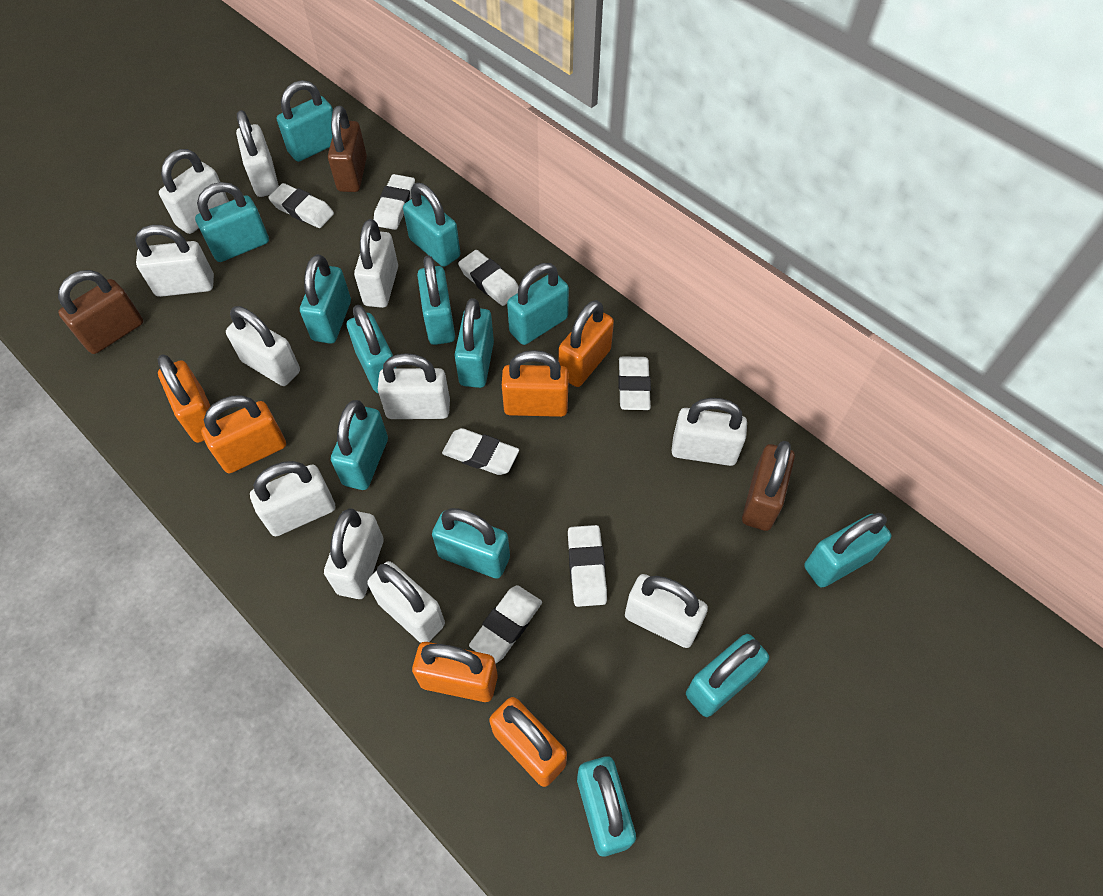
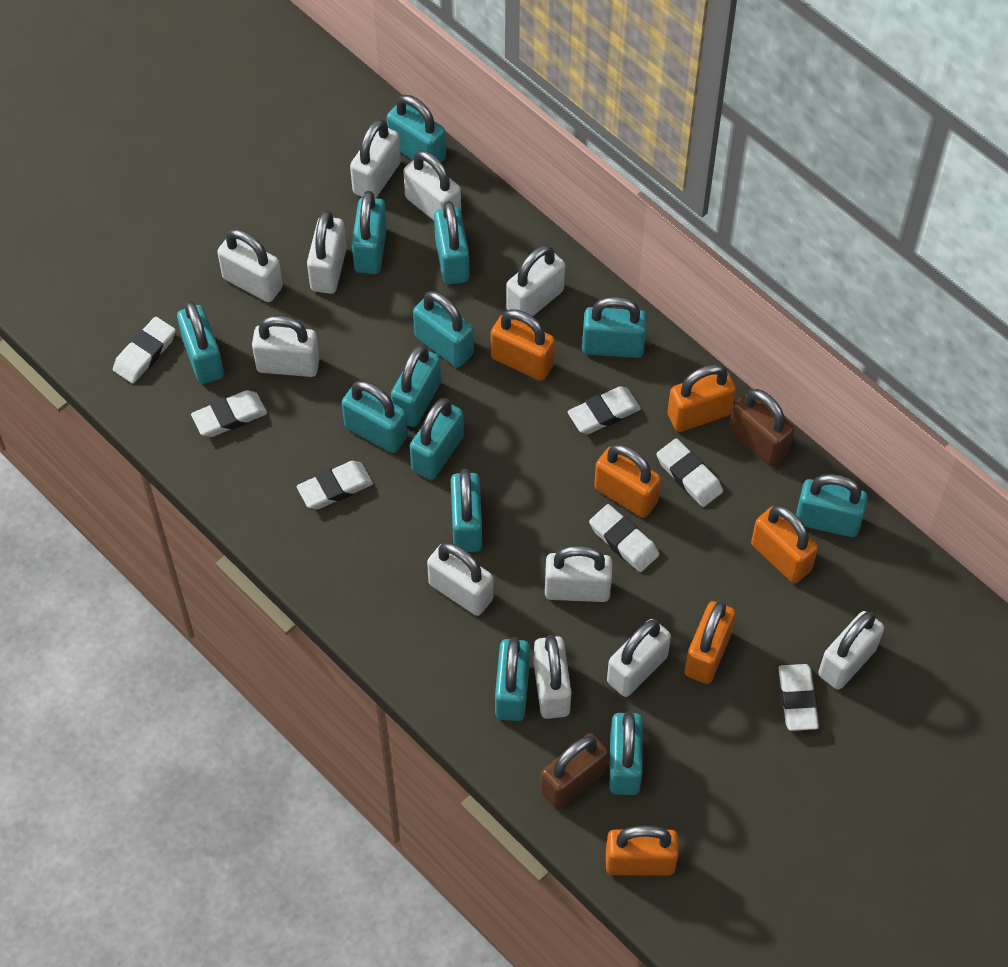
brown padlock: [58,270,143,354] [328,106,367,192] [742,441,795,531] = 3 -> [540,733,609,809] [729,389,794,467] = 2

